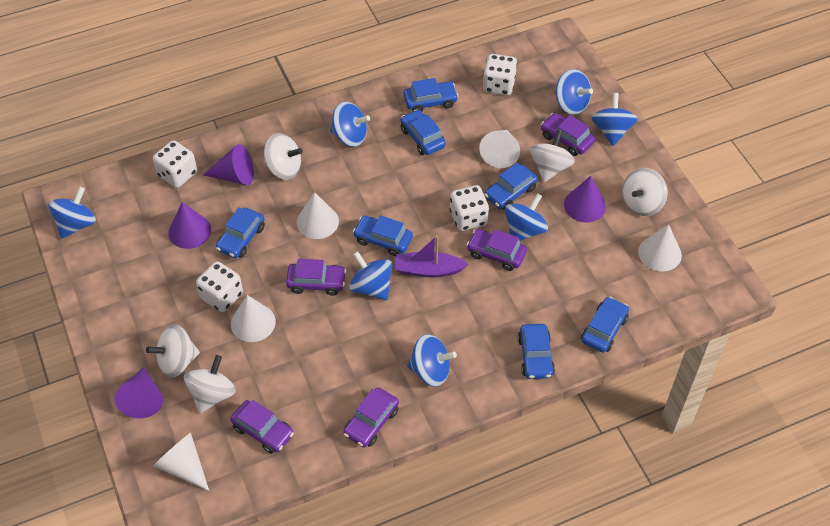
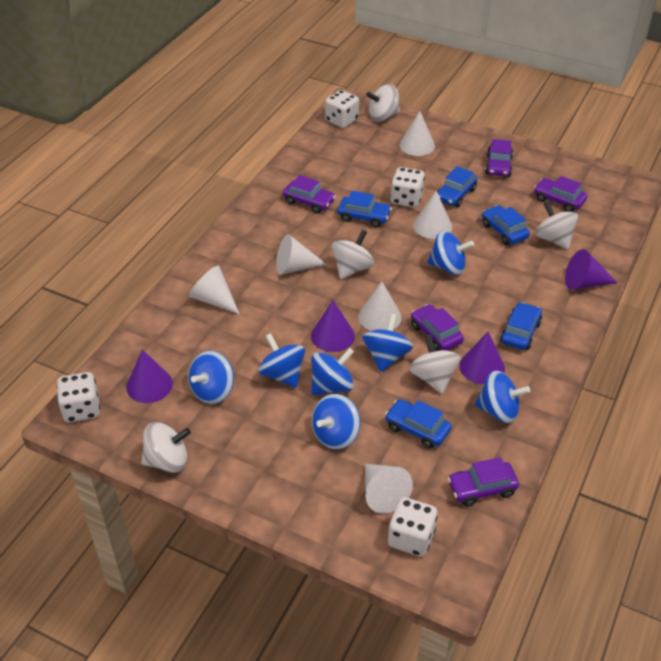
blue car: [216,207,265,258] [353,215,413,256] [400,109,446,155] [403,78,458,112] [484,163,538,210] [518,324,555,379] [581,297,629,353] = 7 -> [338,191,392,227] [385,399,452,449] [437,166,477,207] [482,205,530,245] [500,302,542,350] = 5
purple boat: [395,236,468,277] = 1 -> none = 0
white cone: [153,433,209,491] [231,295,276,342] [297,192,339,239] [479,130,520,168] [638,224,682,271] = 5 -> [189,266,239,314] [276,234,327,275] [358,281,402,331] [365,464,413,514] [399,111,435,156] [413,191,452,239] = 6

